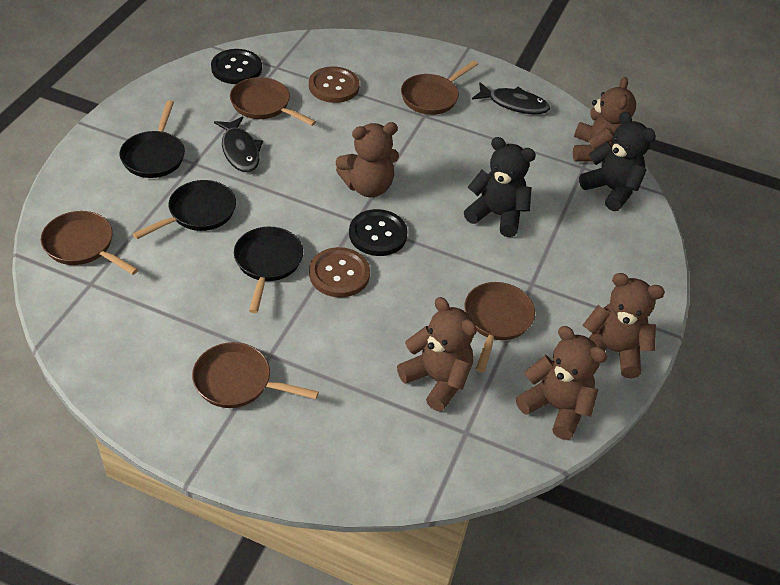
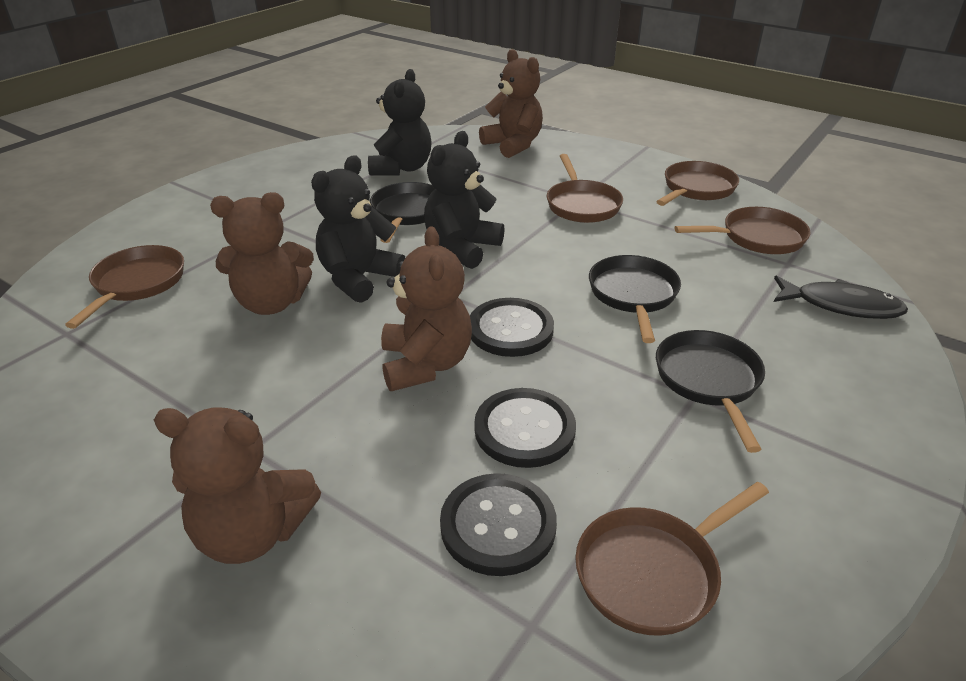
black button: [211,49,262,84] [349,209,408,256] = 2 -> [440,473,557,576] [470,298,554,357] [474,388,576,468] = 3
black fish: [214,116,263,172] [472,82,550,114] = 2 -> [774,276,908,319] = 1
black teddy bear: [464,137,536,237] [579,111,656,211] = 2 -> [311,155,405,303] [368,69,432,176] [424,131,505,269] = 3
brown button: [309,66,360,103] [309,247,370,298] = 2 -> none = 0
brown teddy bear: [335,122,399,197] [397,297,477,411] [516,326,607,440] [573,77,636,162] [583,273,665,379] = 5 -> [154,408,321,564] [210,192,314,315] [381,226,472,391] [479,49,543,158] = 4

